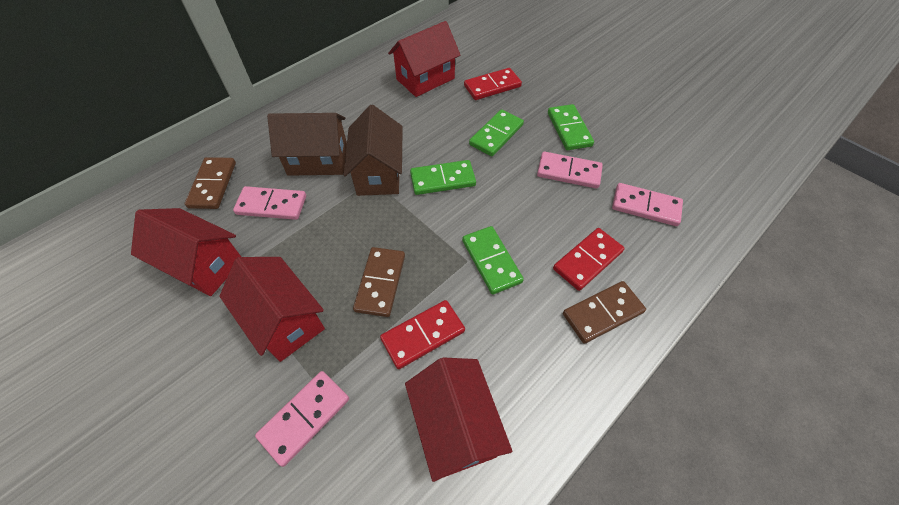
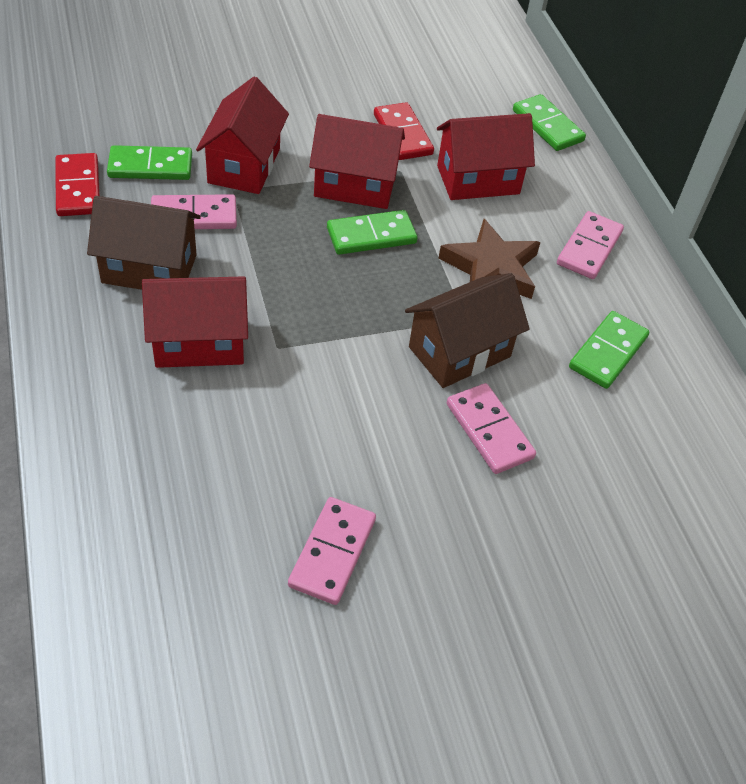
brown domino: [185,157,236,209] [353,247,405,317] [563,281,646,344] = 3 -> none = 0
brown star: none = 0 -> [438,219,541,299] = 1
red domino: [380,300,465,369] [464,68,522,100] [553,228,625,291] = 3 -> [55,153,100,216] [374,102,434,160] = 2

